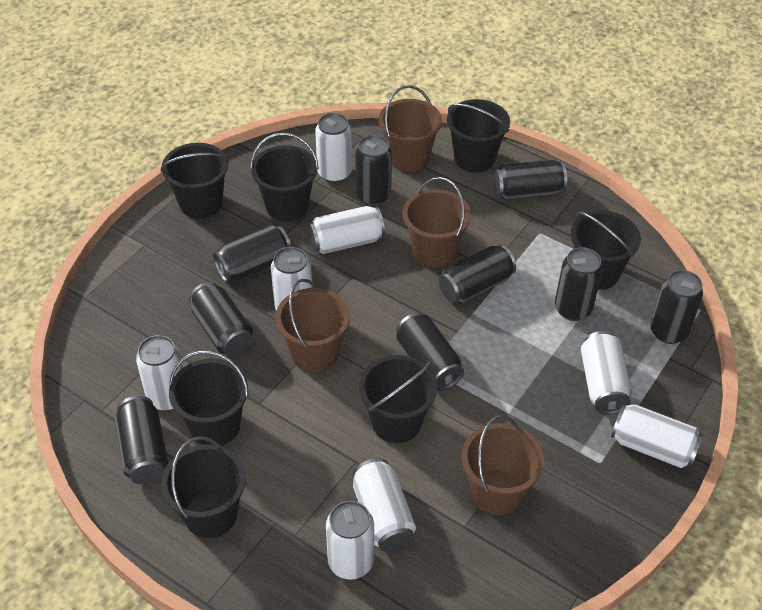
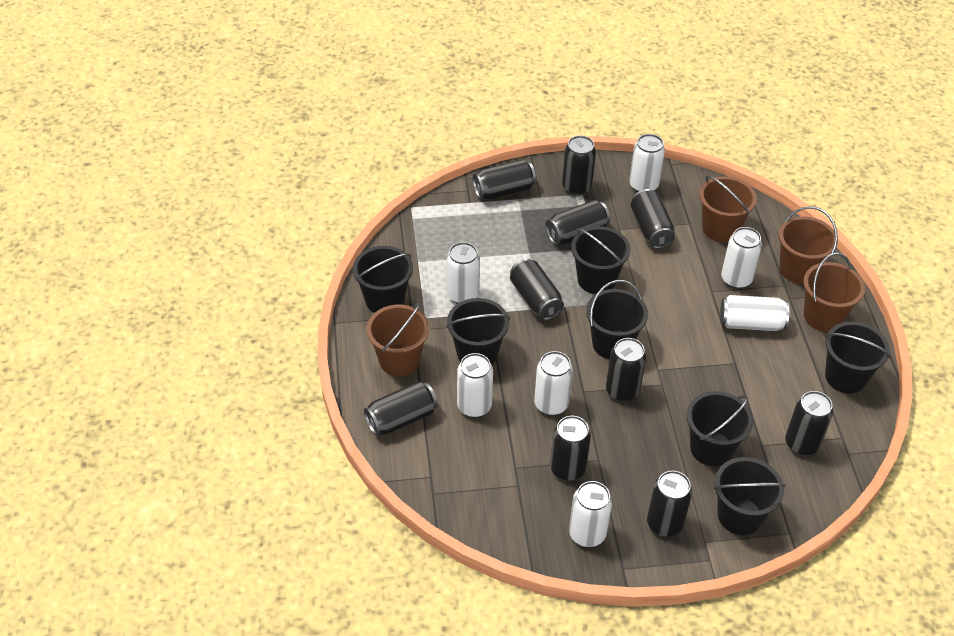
black can: [115,396,168,484] [189,282,253,356] [213,225,291,282] [355,135,392,206] [396,313,464,391] [439,245,516,304] [493,160,567,200] [555,247,603,321] [650,270,703,344] = 9 -> [364,381,438,436] [473,160,536,200] [510,259,564,320] [546,200,610,245] [550,416,591,481] [562,136,596,196] [606,338,646,402] [630,189,675,249] [647,471,692,537] [785,391,833,456] = 10
white can: [136,335,183,411] [271,247,312,311] [308,206,385,254] [315,113,352,183] [326,501,374,580] [353,458,416,552] [581,331,632,414] [611,404,703,468] = 8 -> [447,242,480,304] [457,353,493,418] [534,351,573,416] [569,481,612,547] [629,134,665,192] [720,295,789,331] [721,227,762,289] = 7

